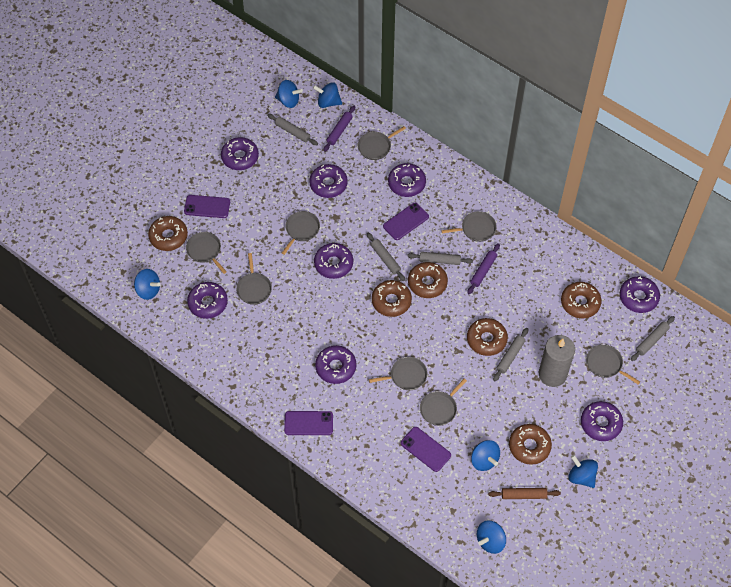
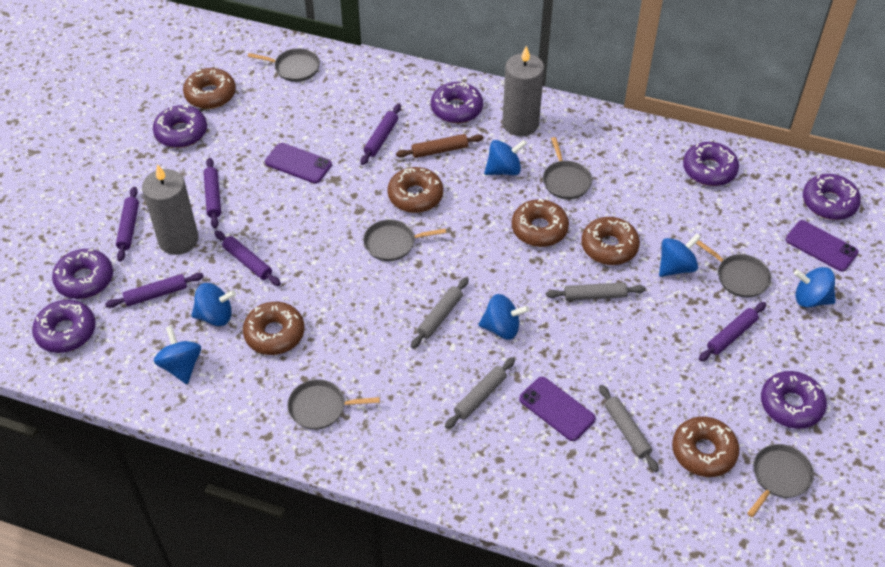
grey candle: [539,335,575,387] = 1 -> [142,164,199,255] [502,45,544,136] = 2
grey pan: [186,232,226,274] [236,253,272,305] [282,211,320,255] [358,126,406,160] [369,357,428,390] [420,378,467,426] [441,211,497,242] [586,344,640,384] = 8 -> [248,48,320,82] [287,379,380,430] [363,219,446,261] [543,137,592,199] [696,240,771,298] [747,444,814,517] = 6
grey rolling pin: [267,114,318,145] [367,233,405,281] [407,252,473,265] [493,328,528,381] [631,316,675,361] = 5 -> [411,277,469,349] [445,357,515,429] [546,282,646,301] [599,385,659,472] = 4
purple donut: [187,282,228,319] [221,137,259,170] [309,164,348,198] [314,243,353,279] [315,345,356,384] [388,163,426,197] [581,401,623,441] [619,276,660,313] = 8 -> [32,299,96,353] [52,249,113,299] [153,105,207,148] [431,82,483,123] [683,142,739,186] [761,371,827,429] [803,174,861,220] = 7
purple phone: [184,195,230,218] [284,411,333,435] [383,203,429,240] [401,427,451,472] = 4 -> [265,143,332,184] [519,377,596,441] [786,220,858,272] = 3
purple rolling pin: [323,106,355,152] [467,243,500,294] = 2 -> [105,273,204,308] [116,187,139,262] [204,158,221,228] [214,230,281,286] [360,104,401,165] [699,302,766,361] = 6

